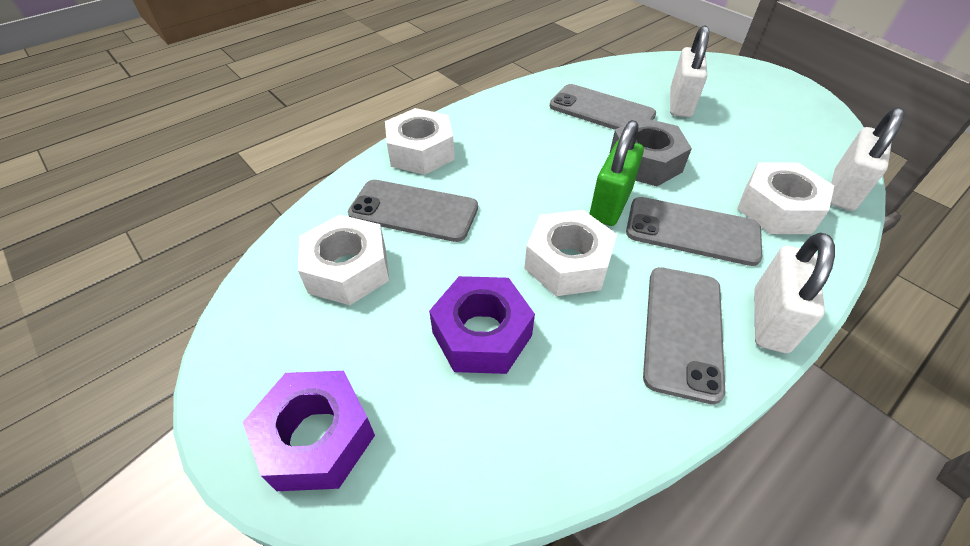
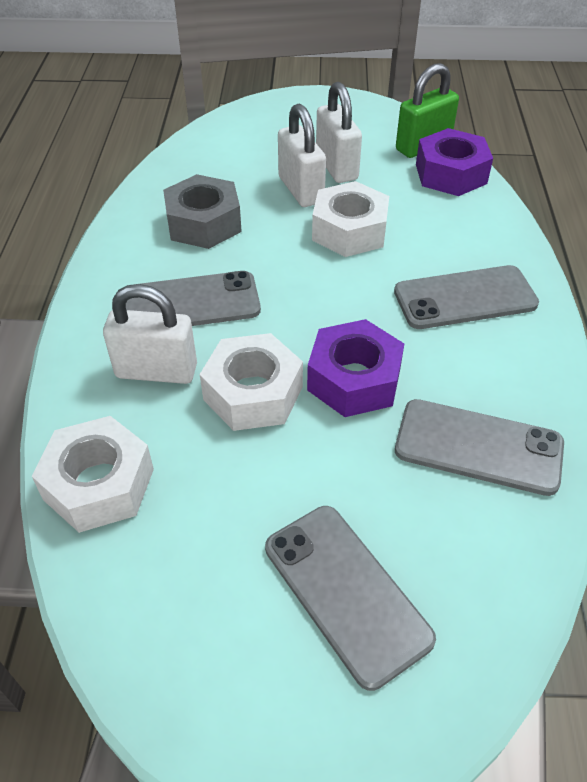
white nut: [298,215,389,305] [385,108,455,175] [524,210,617,296] [737,162,834,234] = 4 -> [32,416,154,533] [200,333,303,431] [312,181,389,257] = 3

